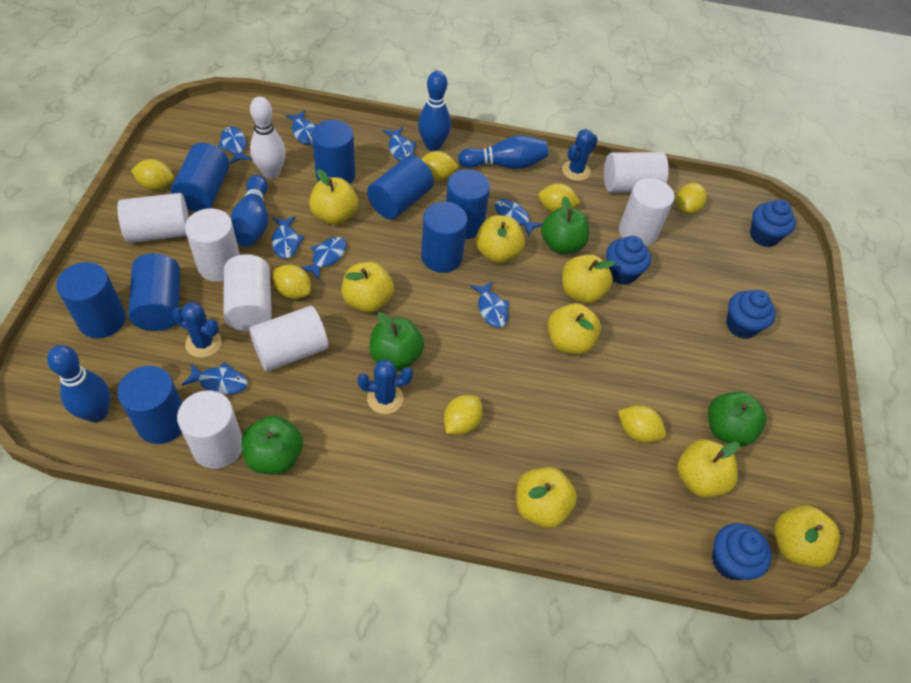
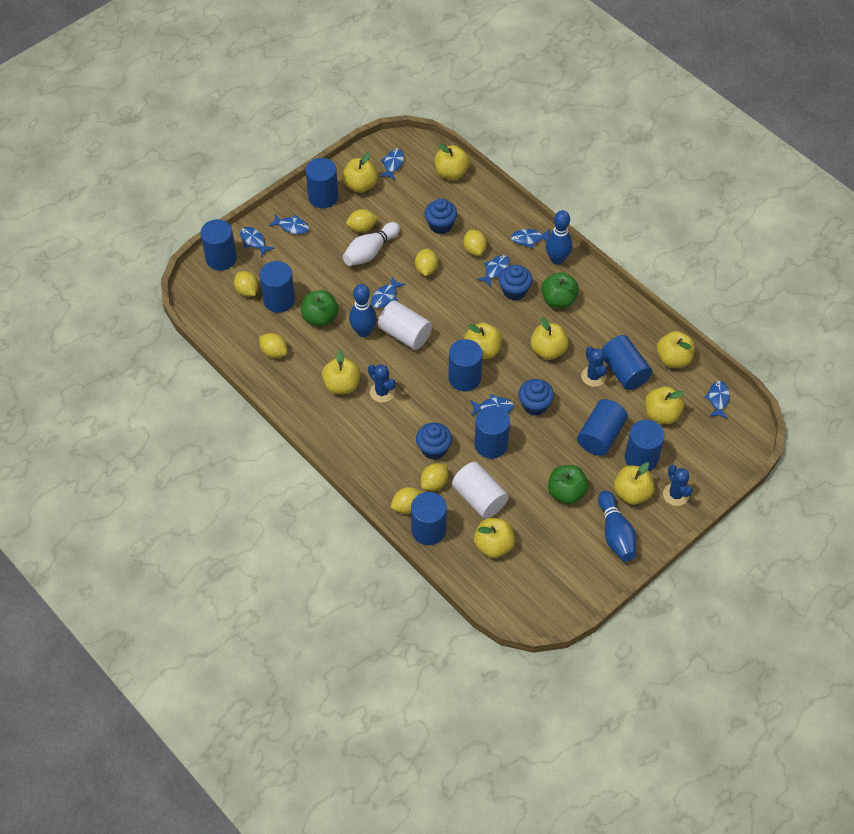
blue bowling pin: [47,345,110,422] [231,175,268,247] [418,71,451,151] [458,135,548,169] = 4 -> [349,284,377,337] [546,210,572,265] [598,491,636,561] = 3
blue cylinder: [56,262,126,338] [117,366,182,444] [128,253,180,331] [171,143,230,212] [312,120,355,184] [367,155,434,219] [421,202,467,273] [446,169,490,239] = 8 -> [200,219,237,271] [260,261,295,313] [305,158,338,208] [411,492,447,545] [448,339,483,391] [474,406,510,459] [577,399,628,456] [602,335,652,390] [625,420,665,471] = 9
green apple: [242,415,303,474] [370,312,424,370] [541,196,589,254] [708,392,766,446] = 4 -> [301,290,339,327] [541,272,579,308] [548,465,589,504] = 3
white cylinder: [117,193,189,243] [177,390,242,469] [185,208,240,282] [224,254,272,331] [249,306,328,372] [604,152,669,193] [619,178,674,246] = 7 -> [378,301,432,350] [452,462,509,519] = 2
yellow apple: [309,169,358,225] [342,262,394,313] [476,215,525,263] [516,467,577,528] [548,303,601,355] [562,254,615,304] [677,440,740,497] [774,505,840,568] = 8 -> [322,350,361,394] [342,152,378,193] [435,143,470,180] [464,323,502,359] [474,518,515,558] [530,317,569,360] [614,462,655,505] [645,386,684,424] [657,331,695,368] = 9

